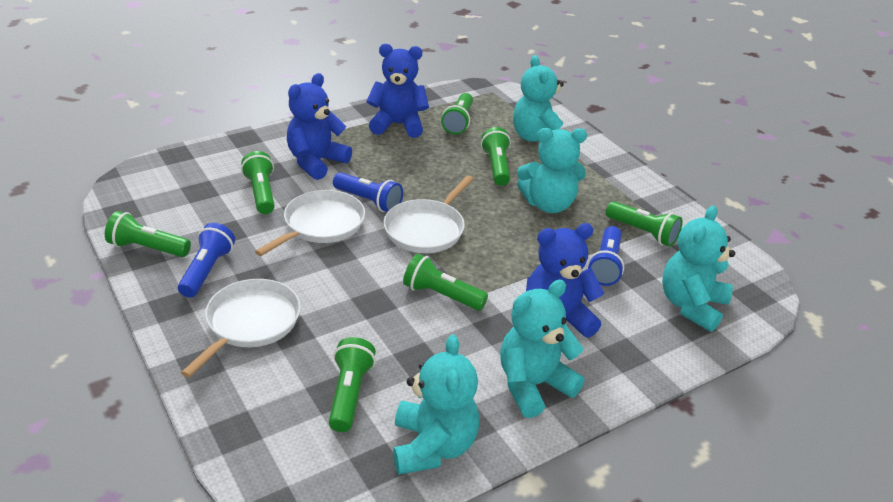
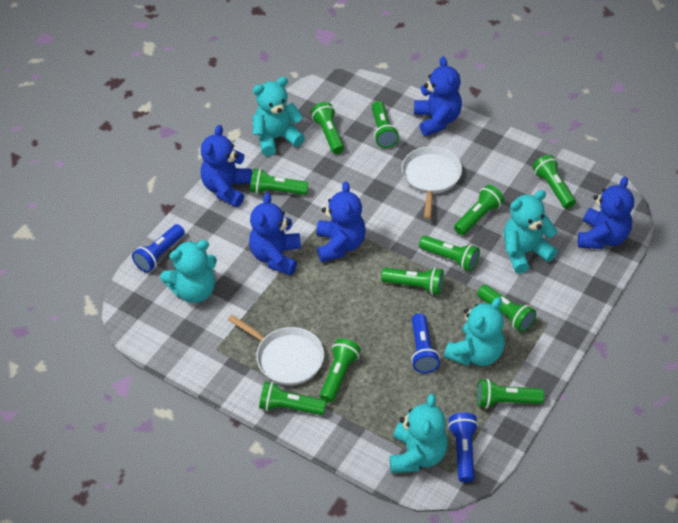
blue teddy bear: [287,73,352,180] [367,44,429,138] [526,223,605,338] = 3 -> [201,125,252,207] [249,193,301,275] [316,181,366,262] [414,56,462,136] [578,177,634,249] = 5
green flashlight: [105,211,191,257] [241,151,275,214] [329,337,376,432] [403,254,488,311] [441,93,473,135] [481,127,511,186] [606,201,683,247] = 7 -> [250,168,308,195] [259,382,326,415] [311,102,344,154] [320,338,361,403] [372,101,399,148] [381,267,444,295] [419,236,480,272] [454,185,504,235] [477,285,536,332] [477,379,544,408] [532,155,576,209] = 11
white pan: [181,279,301,378] [255,190,365,256] [384,175,473,253] = 3 -> [228,315,324,385] [402,146,462,219] = 2

